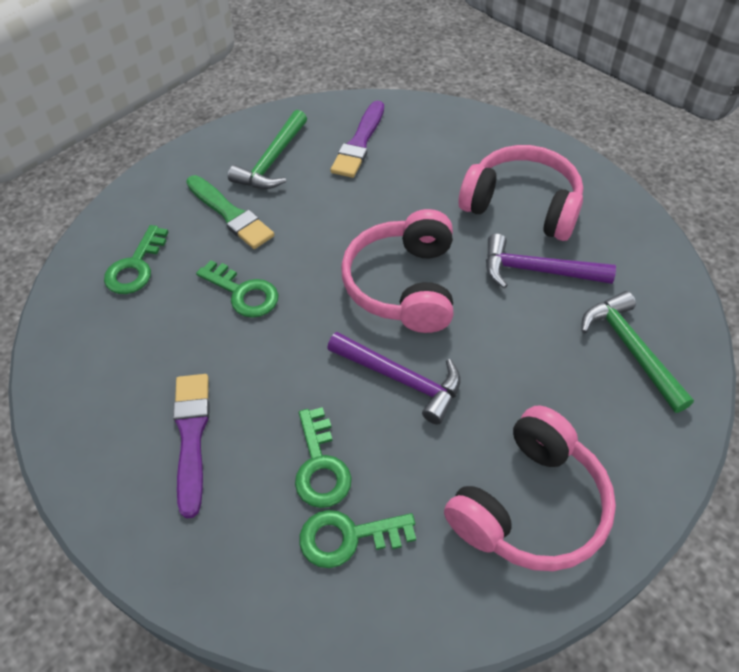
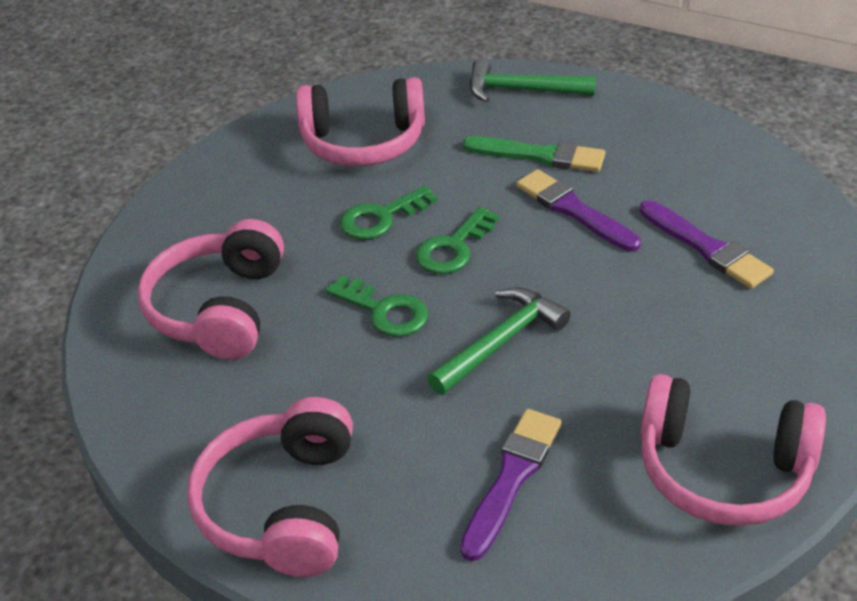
green key: [104,225,168,294] [196,260,279,318] [295,407,352,508] [299,510,416,568] = 4 -> [326,275,428,337] [340,186,437,239] [415,207,499,274] = 3
pink headphones: [341,209,453,333] [444,405,616,571] [458,145,583,241] = 3 -> [138,219,284,360] [187,397,353,577] [296,77,425,166] [641,374,826,526] = 4
purple brush: [173,374,209,519] [330,100,384,178] = 2 -> [460,409,562,561] [516,169,641,252] [640,200,774,289] = 3
purple hammer: [327,332,461,425] [486,234,616,289] = 2 -> none = 0

